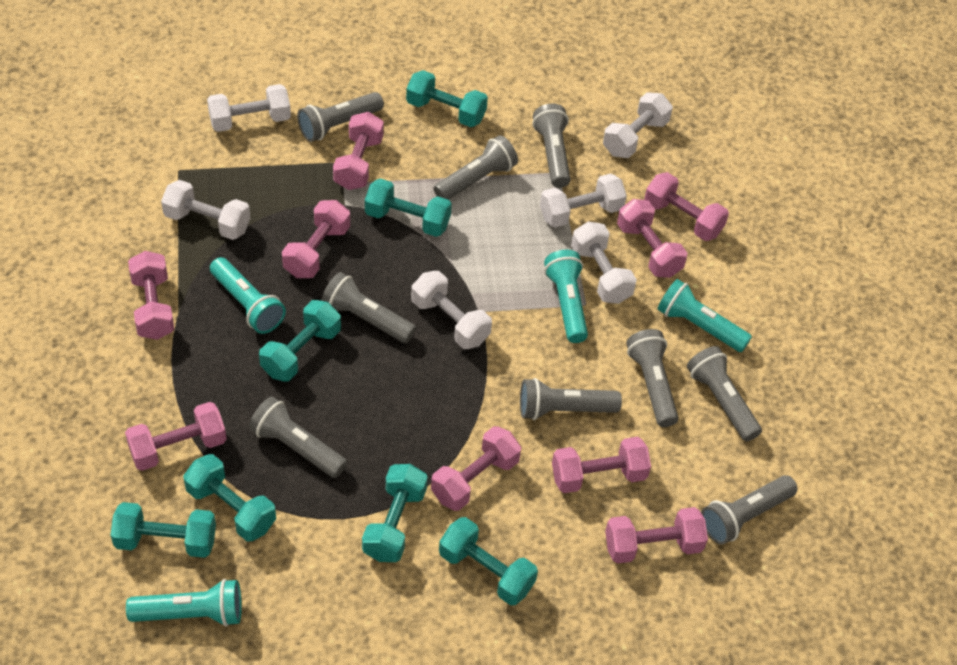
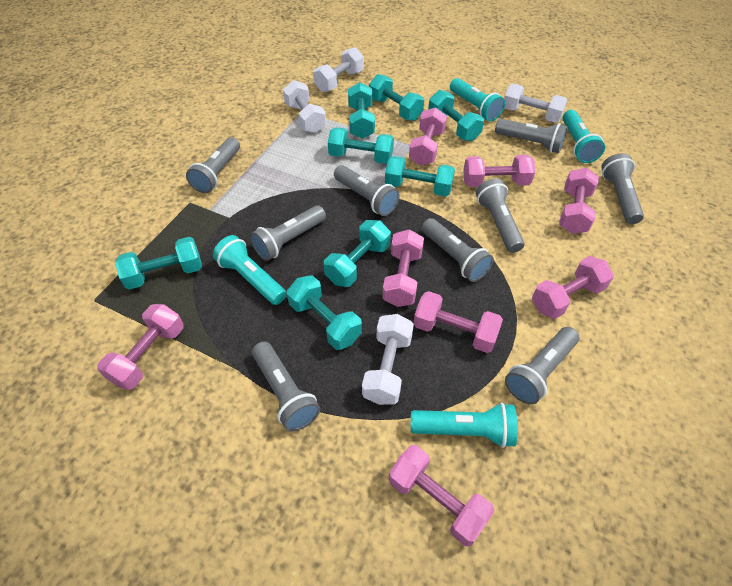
pink dumbbell: [125,402,227,471] [128,251,174,340] [282,200,350,278] [333,112,384,190] [431,426,521,511] [552,437,651,493] [605,507,708,564] [617,199,687,278] [644,172,729,241] = 9 -> [97,304,184,390] [383,229,424,307] [389,445,495,546] [409,107,447,166] [413,291,503,353] [463,155,535,187] [532,256,614,319] [559,168,599,234] = 8
turquoise dumbbell: [110,502,216,558] [183,454,276,542] [259,300,341,382] [362,464,428,562] [365,178,452,237] [406,70,488,127] [439,517,538,605] = 7 -> [115,237,202,290] [287,275,362,350] [324,220,391,287] [328,127,394,164] [348,82,375,139] [369,74,424,121] [385,156,455,197] [428,90,484,141] = 8
white dumbbell: [161,180,250,240] [207,84,291,132] [411,271,492,349] [540,174,627,228] [571,221,637,304] [603,92,673,158] = 6 -> [283,80,326,133] [313,47,364,92] [362,314,414,405] [504,83,568,123] = 4

